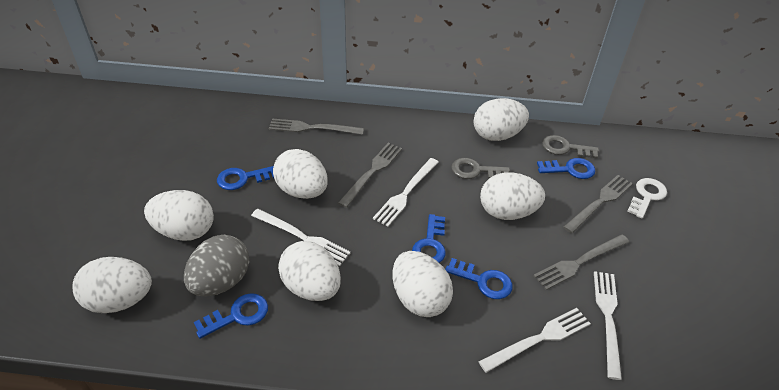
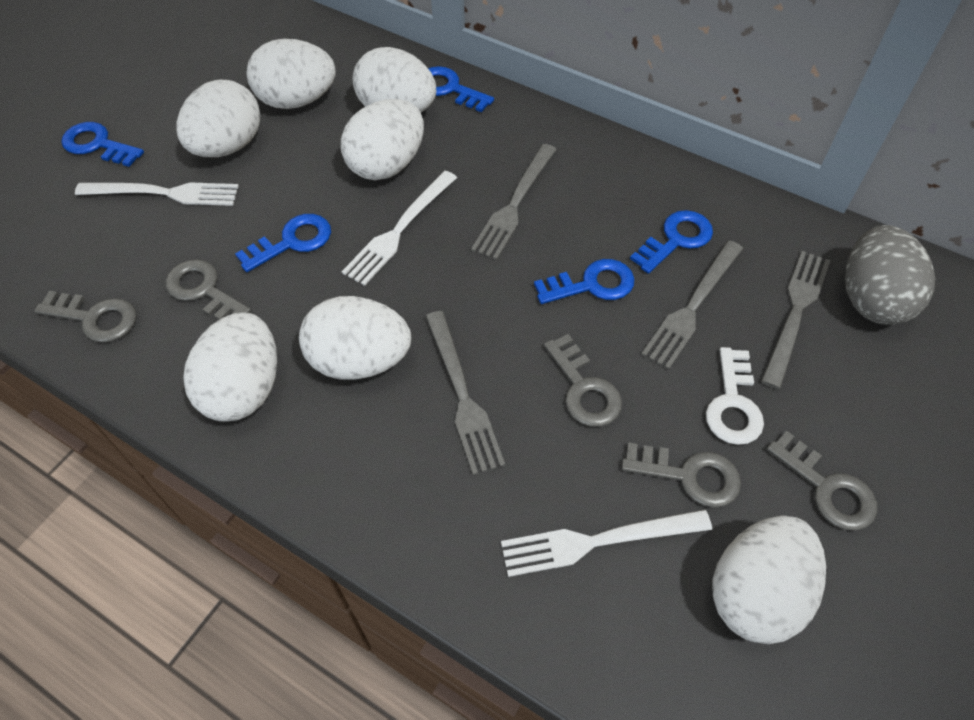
grey key: [451,158,510,179] [542,135,599,158] = 2 -> [34,291,137,343] [165,259,251,320] [544,334,622,427] [622,442,741,508] [766,431,877,531] = 5
white fork: [251,209,351,266] [373,158,439,226] [478,308,591,373] [594,271,622,380] = 4 -> [75,183,239,206] [342,171,457,286] [501,509,712,577] = 3

